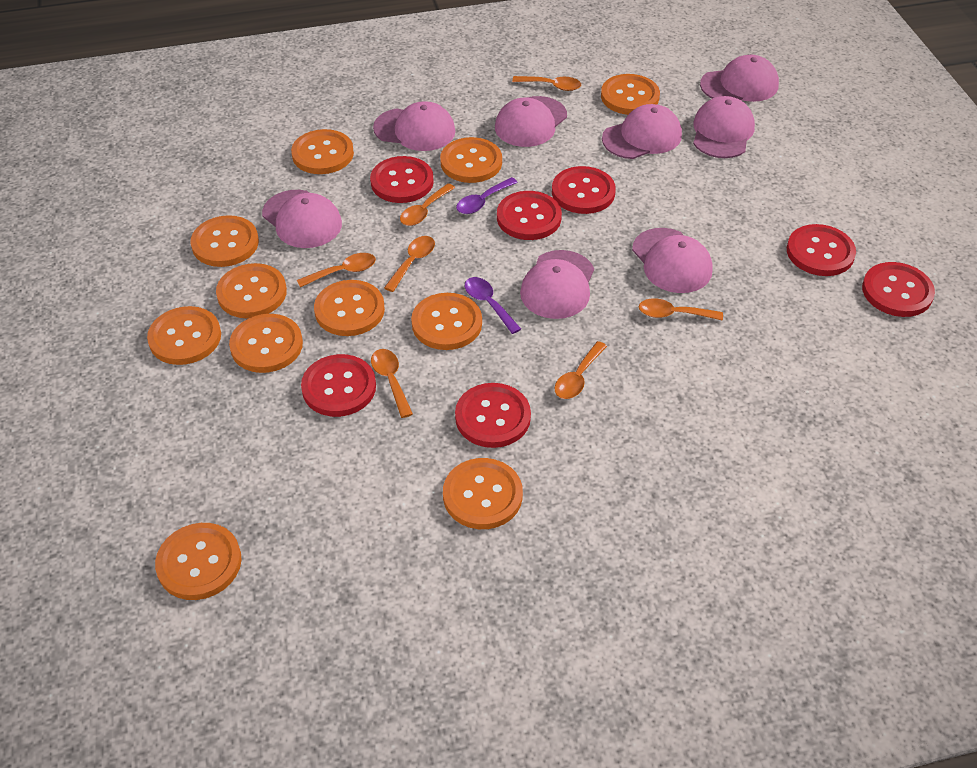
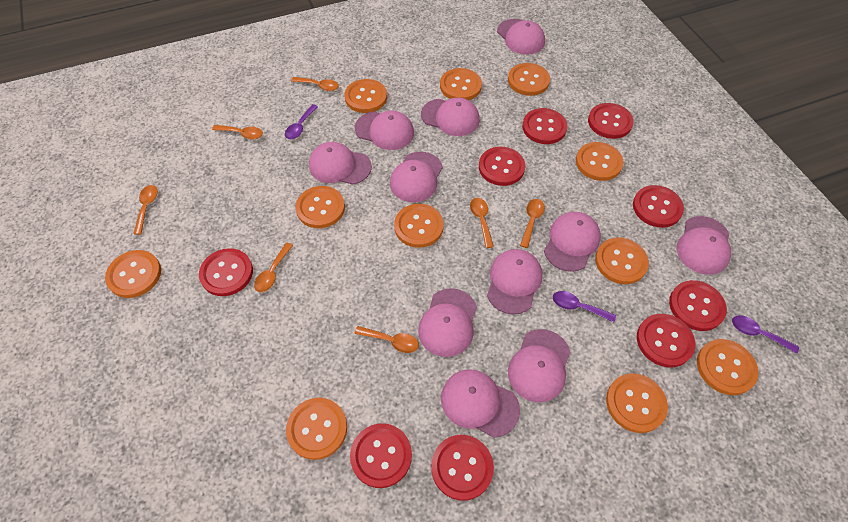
pink cap: [262,190,342,248] [373,101,455,151] [495,96,567,147] [520,250,594,319] [602,104,682,159] [632,228,713,293] [693,96,755,158] [700,55,779,102] = 8 -> [309,142,372,185] [355,111,414,150] [390,152,443,202] [418,288,477,357] [421,98,480,136] [441,369,520,438] [487,249,543,314] [497,19,545,55] [508,329,570,402] [544,212,601,272] [677,216,731,275] = 11
purple spoon: [456,177,518,214] [465,277,521,334] = 2 -> [285,104,318,139] [553,291,616,322] [732,315,799,354] = 3
red button: [301,354,376,417] [370,156,434,203] [455,383,531,448] [497,191,562,240] [552,166,616,214] [787,224,856,276] [862,262,935,317] = 7 -> [199,248,253,296] [350,423,412,488] [431,435,494,501] [479,147,525,186] [522,108,568,144] [588,103,634,139] [633,185,684,228] [637,314,696,367] [669,280,727,331] = 9

